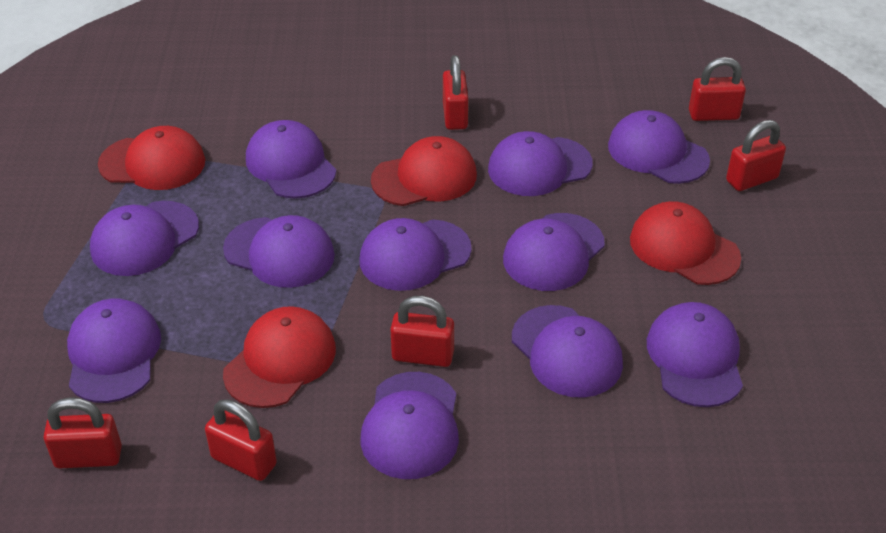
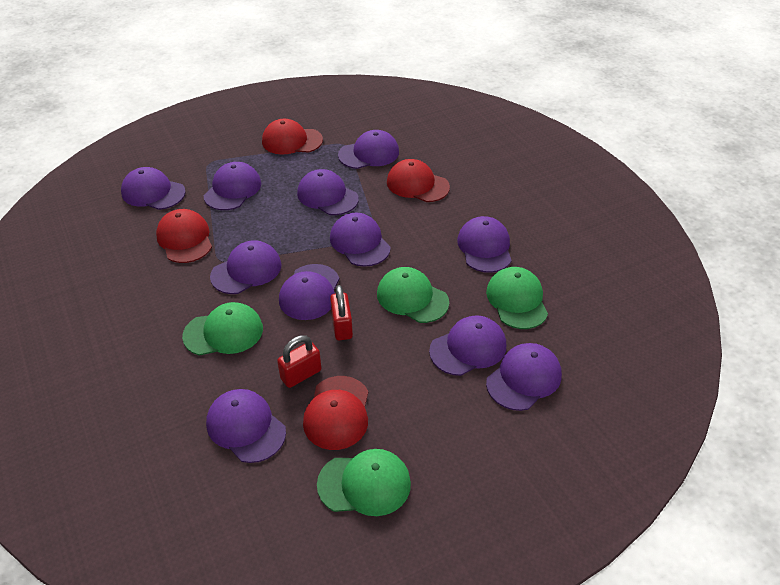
green cap: none = 0 -> [182,302,263,356] [317,449,411,516] [377,267,449,323] [486,267,548,329] = 4
red padlock: [44,397,122,469] [205,399,277,481] [390,296,454,367] [443,55,469,130] [689,57,746,121] [726,120,786,191] = 6 -> [277,335,321,388] [330,285,353,340] = 2

